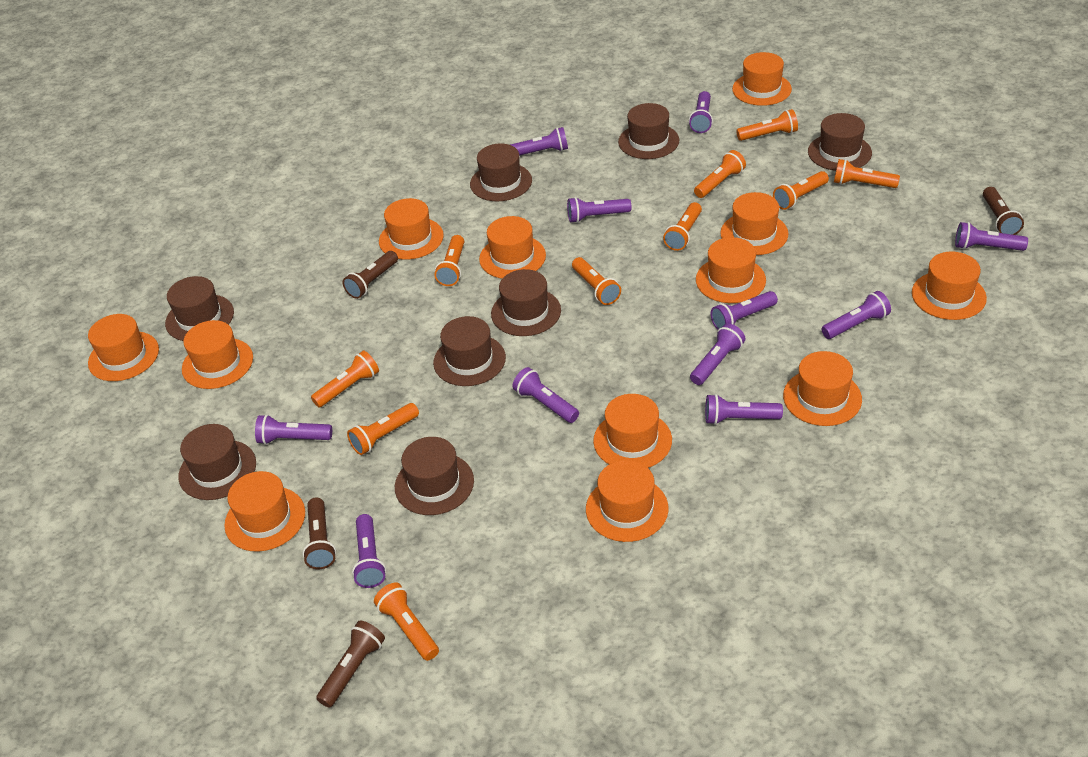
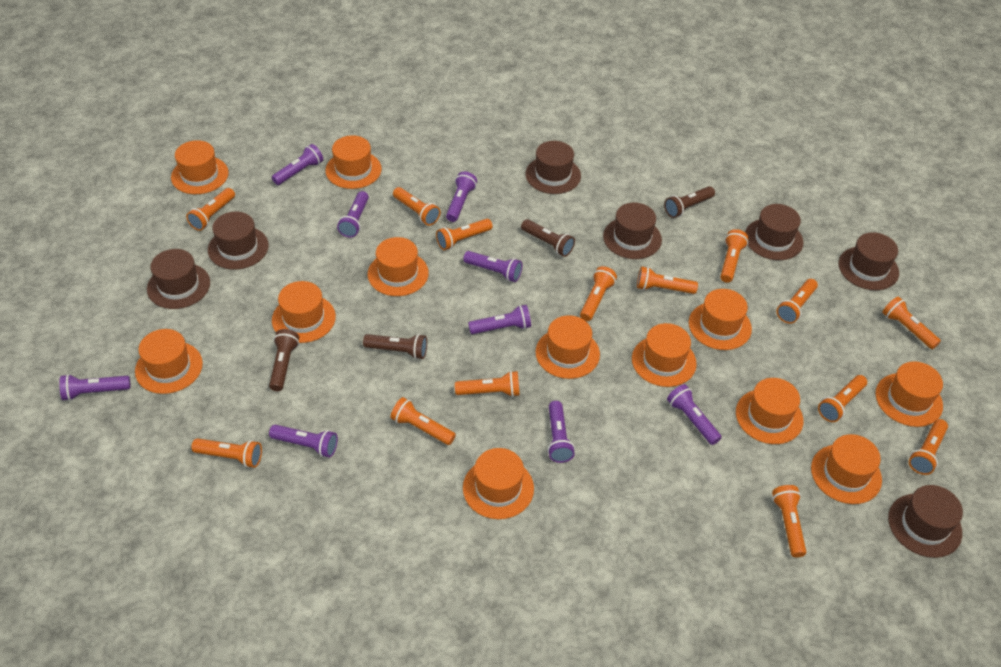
brown hat: [165,276,234,341] [178,424,256,500] [395,437,474,515] [433,316,506,386] [470,143,532,201] [491,269,561,336] [618,103,679,159] [808,113,872,171] = 8 -> [147,249,210,309] [208,212,269,270] [525,141,581,194] [603,203,662,259] [745,204,803,260] [838,232,899,290] [888,485,963,558] = 7
orange flashlight: [311,351,379,408] [347,403,419,455] [374,583,439,661] [434,235,464,286] [572,257,621,305] [663,202,702,251] [694,150,746,198] [736,109,798,141] [773,171,829,210] [834,159,900,188] = 10 -> [186,188,235,231] [191,438,262,468] [391,397,456,445] [393,187,440,226] [436,219,492,250] [455,371,520,397] [580,266,617,321] [637,266,698,294] [720,229,748,283] [772,485,806,557] [776,279,818,324] [818,375,867,422] [882,296,941,349] [909,419,948,475] = 14
purple flashlight: [255,414,332,445] [352,514,386,588] [510,127,568,155] [513,367,579,423] [567,197,632,223] [689,91,713,133] [690,323,745,385] [705,394,783,425] [711,291,778,330] [822,291,891,339] [955,222,1028,251] = 11 -> [59,374,130,401] [269,425,338,458] [272,144,323,185] [337,191,369,238] [446,171,477,222] [463,251,522,282] [468,305,531,334] [547,401,575,463] [667,384,722,445] = 9

